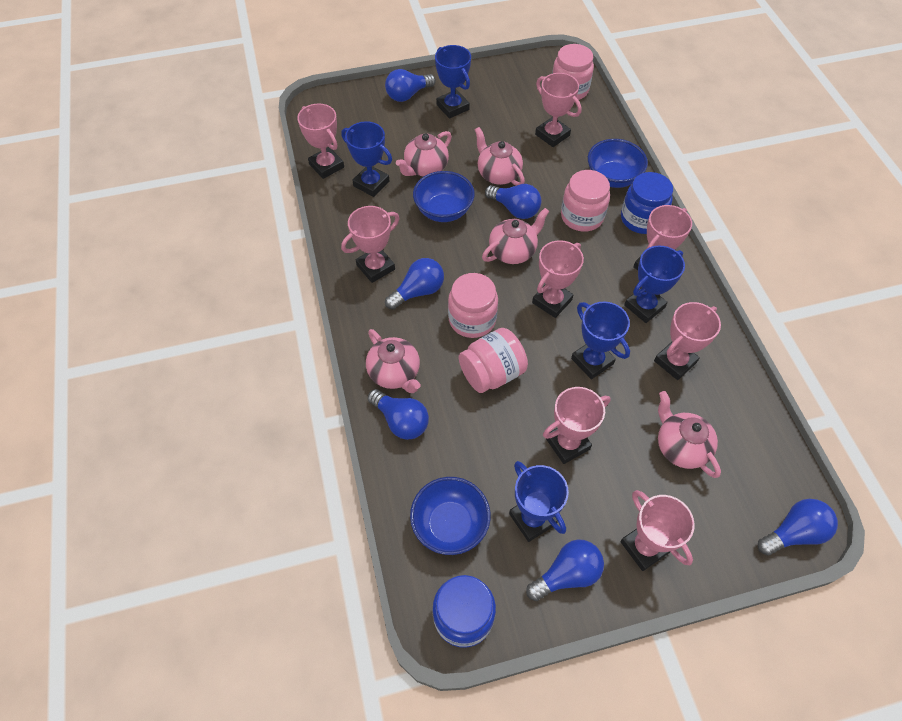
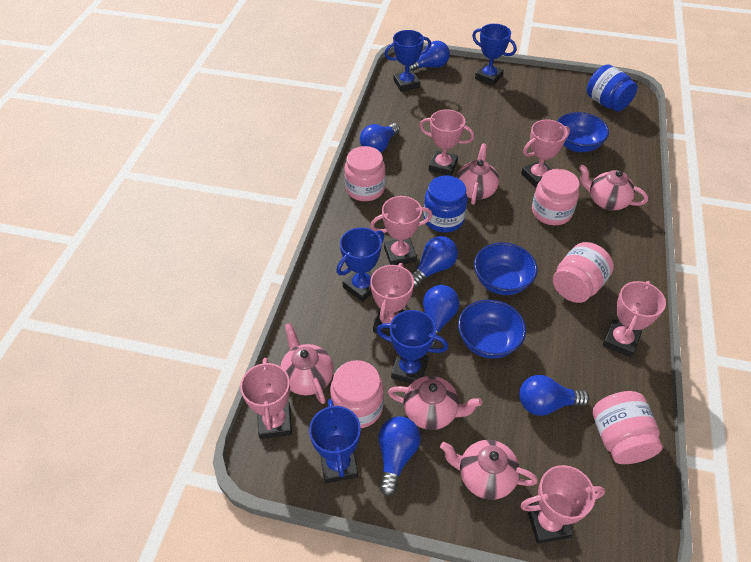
pink jar: [448,273,498,338] [459,328,528,393] [552,44,594,100] [561,170,610,232] = 4 -> [330,360,384,428] [345,146,385,201] [532,169,580,225] [553,242,614,303] [592,391,663,464] = 5
pink trophy: [297,103,344,179] [341,206,400,283] [532,240,584,318] [535,73,582,147] [543,387,611,464] [620,490,695,571] [633,205,692,270] [654,302,721,380] = 8 -> [240,358,292,439] [370,196,432,265] [370,263,414,336] [419,109,474,176] [520,465,606,543] [521,119,570,188] [603,281,666,357] = 7

